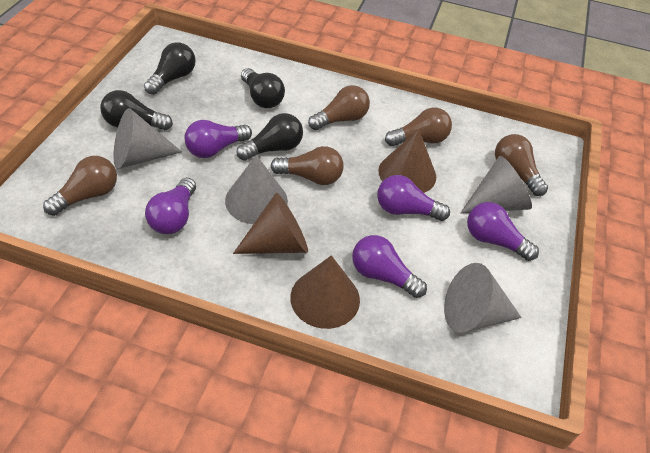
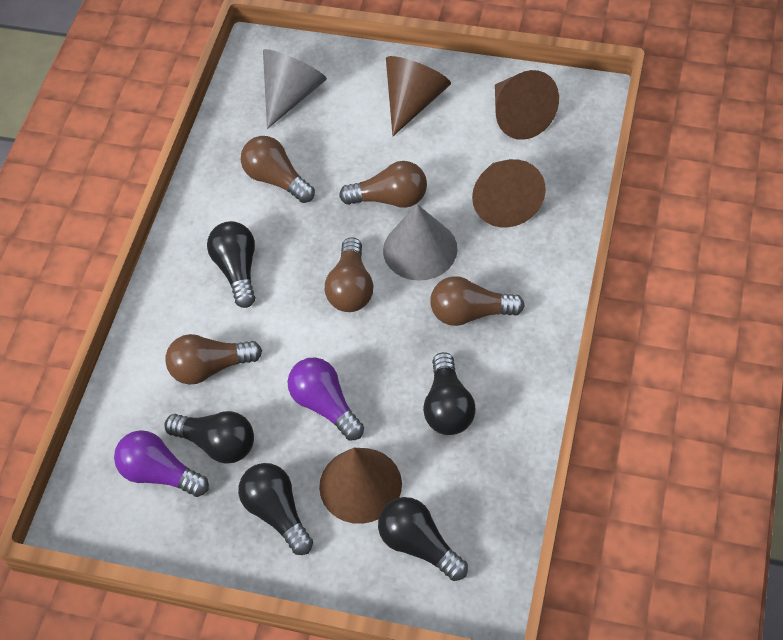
black light bulb: [100,90,173,130] [144,42,195,95] [237,113,303,161] [241,68,285,108] = 4 -> [164,411,254,464] [207,221,255,308] [238,463,313,555] [378,497,468,581] [423,352,476,435] = 5
brown cone: [233,193,308,254] [290,255,360,329] [378,129,436,193] = 3 -> [319,448,402,524] [386,56,451,136] [472,159,546,227] [495,70,559,140] = 4
grey cone: [113,108,182,169] [225,155,288,224] [444,263,522,333] [460,156,532,214] = 4 -> [263,49,327,129] [383,204,458,281] = 2
purple light bulb: [145,178,196,234] [185,120,252,158] [352,235,427,298] [377,175,450,221] [467,202,539,261] = 5 -> [114,430,209,497] [287,358,364,440] = 2

